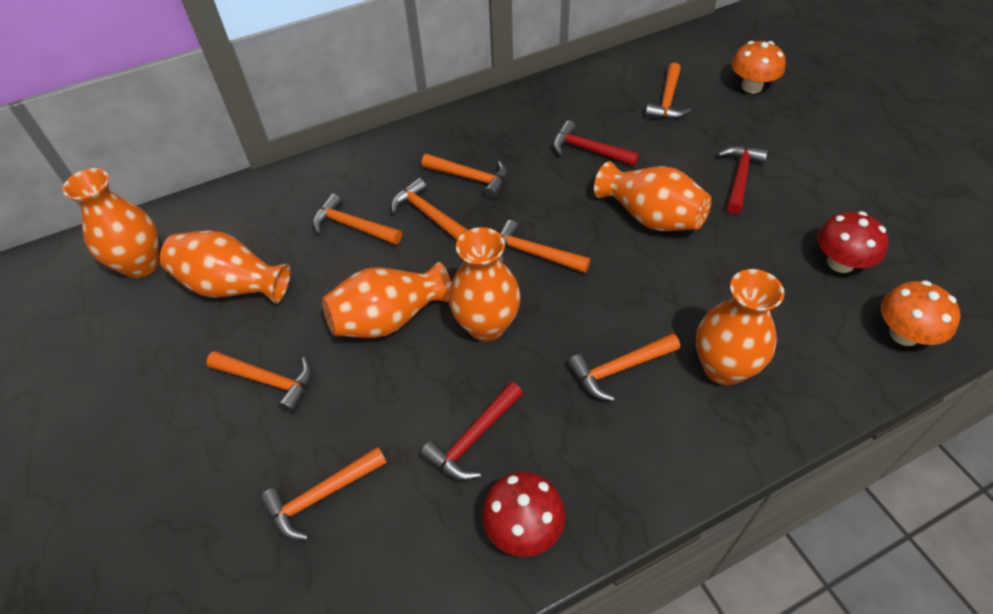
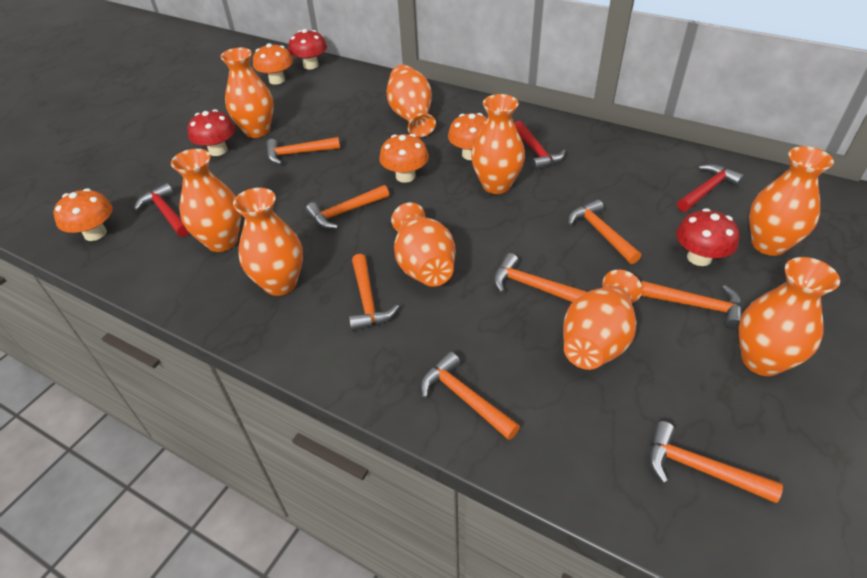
orange mushroom: [732,41,786,93] [881,280,960,346] = 2 -> [53,188,113,241] [253,43,293,85] [379,134,429,183] [448,113,487,160] = 4
orange vase: [63,168,159,278] [160,230,290,304] [322,262,451,338] [448,227,521,342] [594,161,711,231] [696,269,784,385] = 6 -> [171,149,241,252] [220,48,274,138] [233,188,303,296] [387,65,436,137] [391,202,456,287] [471,94,525,194] [563,270,642,370] [738,257,840,376] [749,146,834,256] = 9
red mushroom: [482,472,565,557] [818,211,889,273] = 2 -> [188,109,235,156] [289,29,327,69] [676,208,739,266] = 3

